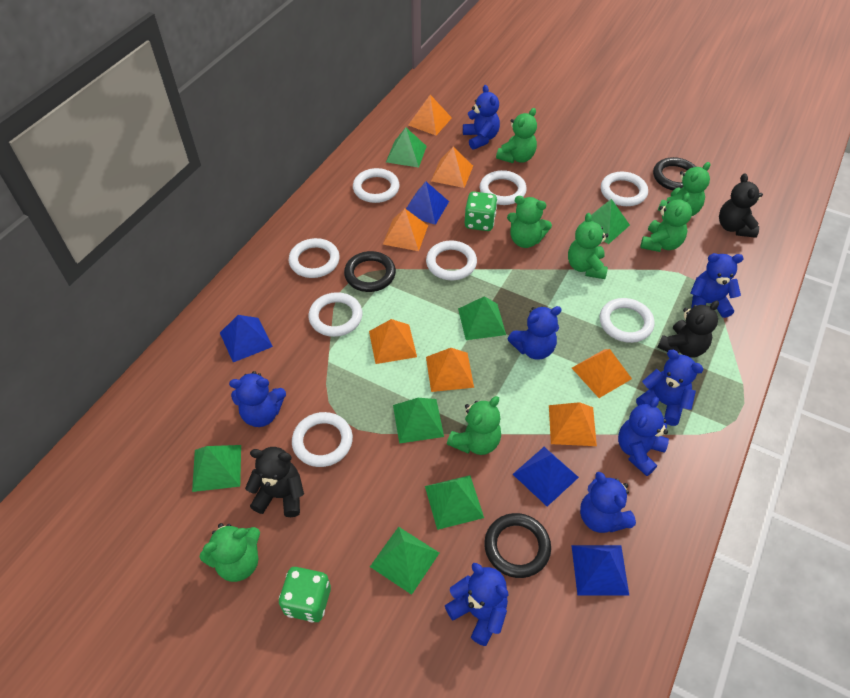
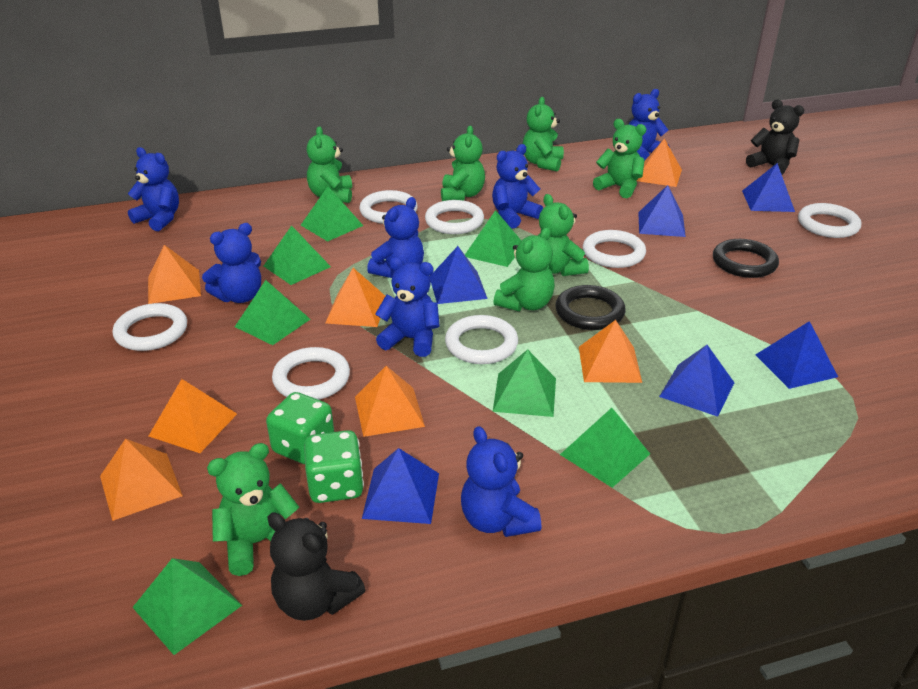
black ring: [344,251,396,292] [484,513,551,578] [653,157,696,190] = 3 -> [555,285,626,330] [713,239,779,278] = 2
black teddy bear: [245,447,304,517] [657,301,719,358] [719,174,763,238] = 3 -> [267,512,366,621] [746,99,804,175] = 2
blue pyramid: [220,315,273,362] [406,182,449,225] [513,447,579,506] [571,545,629,595] = 4 -> [362,448,439,524] [430,246,488,304] [638,185,686,237] [659,345,734,417] [742,163,795,212] [755,321,838,389] = 6
blue teddy bear: [229,371,286,427] [445,563,509,646] [463,85,500,150] [507,306,562,360] [580,472,636,533] [618,397,669,476] [636,350,704,426] [690,253,744,318] = 8 -> [128,147,179,231] [202,223,261,303] [367,197,424,278] [375,257,440,357] [461,426,541,537] [492,144,543,229] [628,89,670,160] = 7
white ring: [289,238,340,278] [292,412,353,467] [308,292,363,337] [353,168,400,203] [426,241,477,280] [480,170,527,205] [600,298,655,343] [601,172,648,206] = 8 -> [113,303,187,351] [272,347,350,400] [359,190,418,223] [425,200,484,234] [445,315,518,364] [583,230,646,268] [798,203,861,238] = 7

